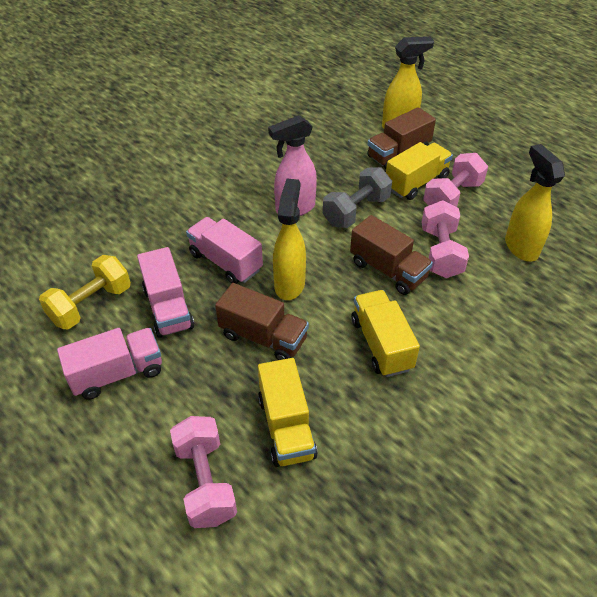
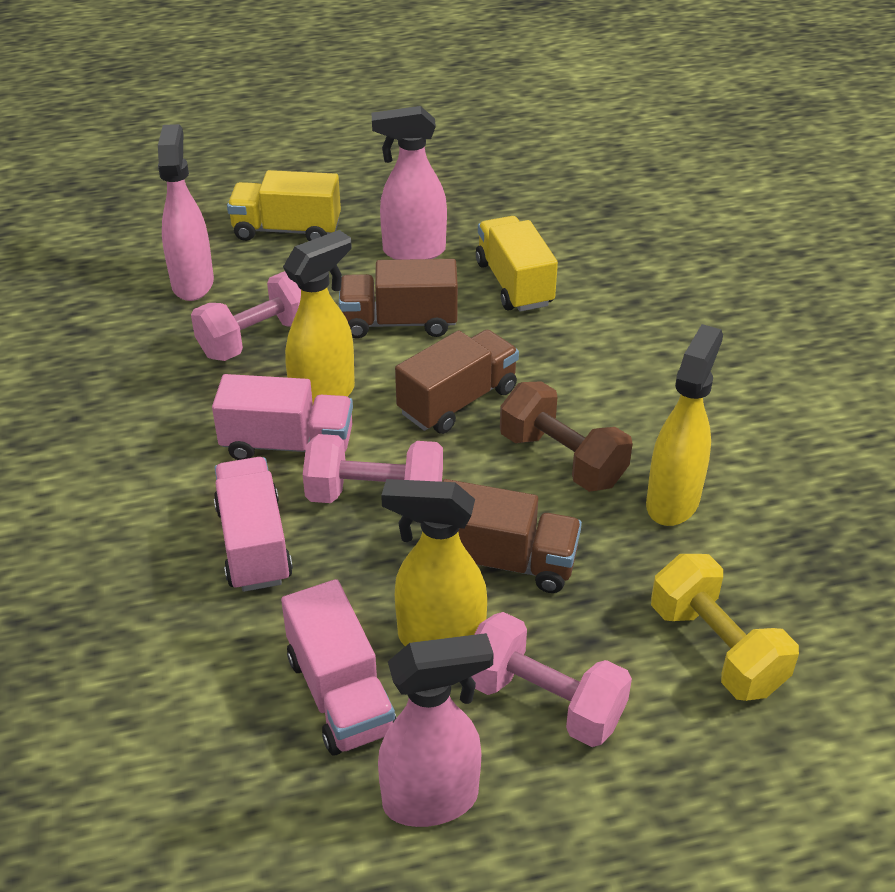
brown dumbbell: none = 0 -> [500,381,633,492] = 1
grey dumbbell: [323,167,392,228] = 1 -> none = 0
pink spray bottle: [268,115,317,216] = 1 -> [158,124,214,301] [372,106,447,260] [378,633,494,827] = 3
yellow truck: [258,358,318,467] [351,290,420,377] [386,142,453,200] = 3 -> [227,170,341,241] [476,216,558,312] = 2

